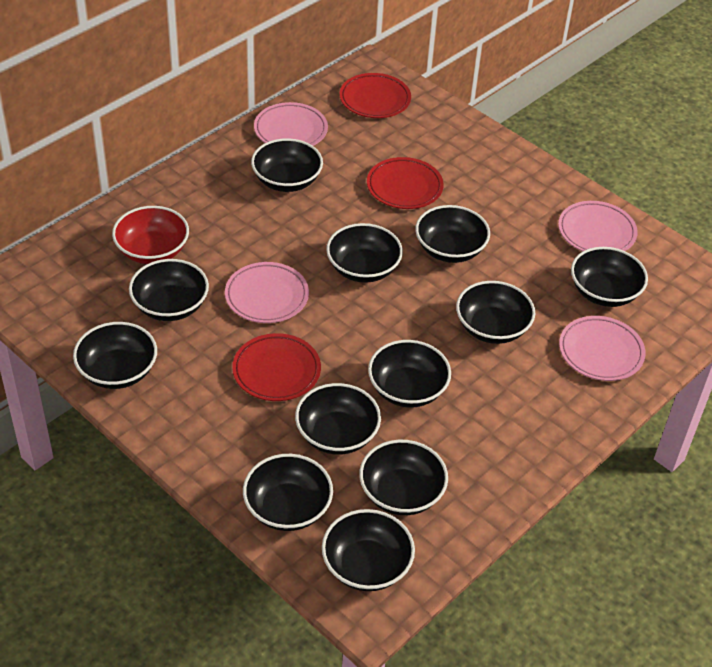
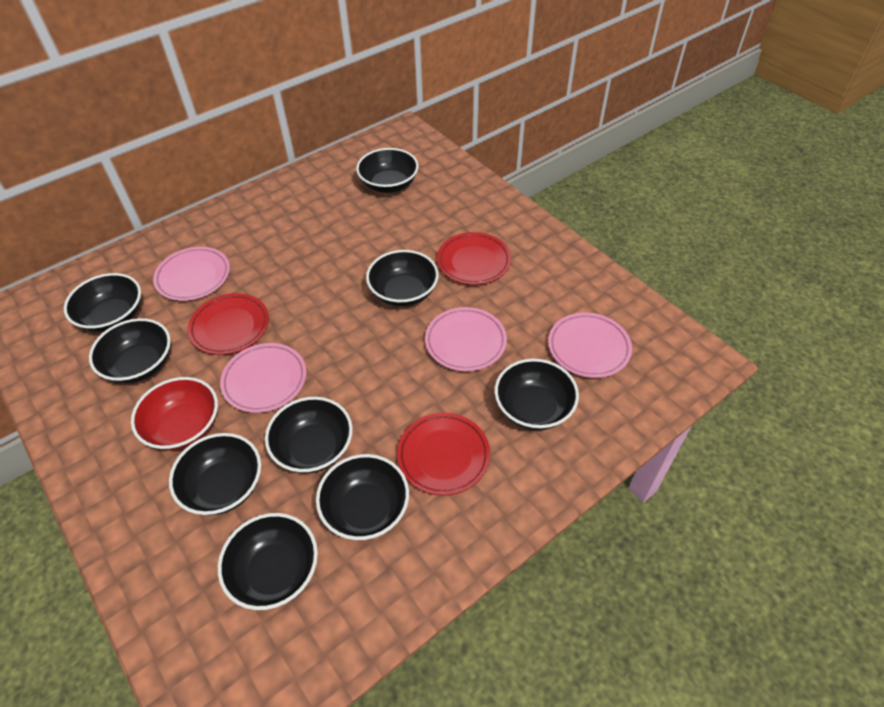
black bowl: [73,322,157,389] [129,259,209,321] [243,454,333,531] [251,138,323,192] [295,383,381,455] [322,509,415,591] [326,223,403,283] [359,440,448,515] [368,340,451,408] [415,205,490,263] [456,281,535,344] [571,247,648,307] = 12 -> [64,273,141,332] [89,318,171,383] [169,433,261,515] [218,513,318,610] [265,397,353,473] [316,454,409,540] [356,148,419,193] [366,250,439,307] [495,359,579,430] = 9

